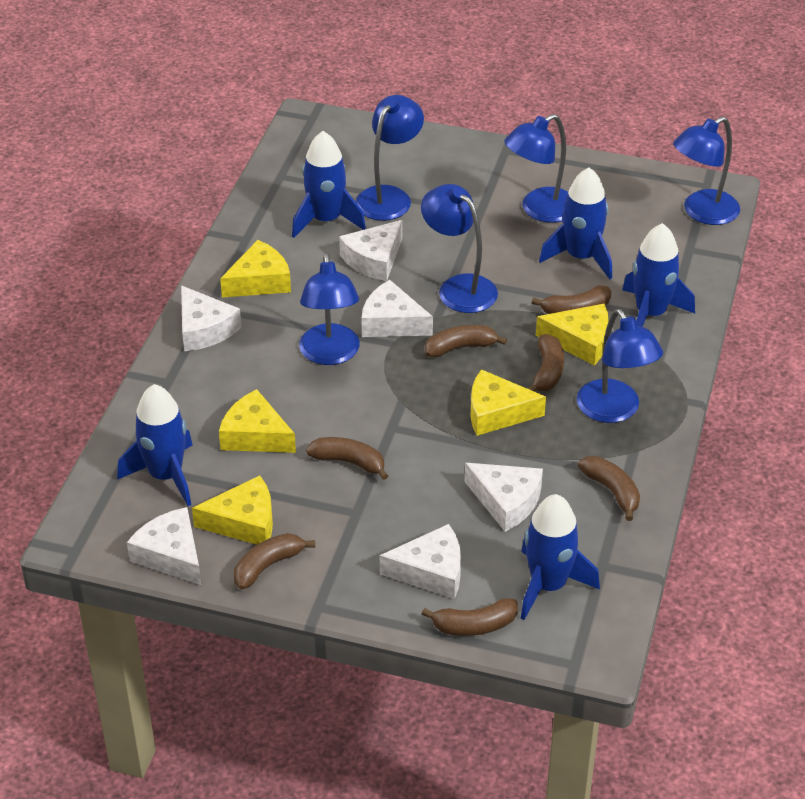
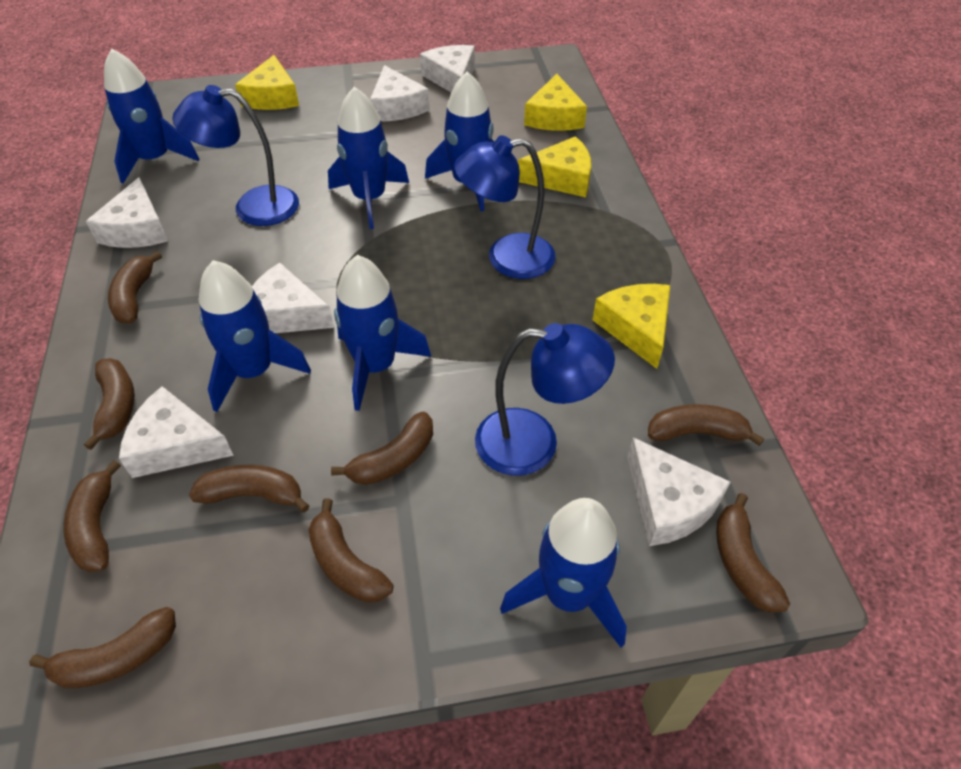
blue lamp: [299,253,360,365] [356,95,424,221] [421,184,498,313] [504,114,568,223] [577,309,663,423] [673,116,740,225] = 6 -> [172,85,299,226] [454,135,556,279] [475,323,615,476] = 3
blue rocket: [117,384,193,506] [292,131,366,238] [521,494,600,620] [539,167,612,279] [622,223,695,327] = 5 -> [104,48,199,183] [199,260,311,412] [328,87,409,229] [334,255,431,411] [425,71,494,211] [500,498,627,647] = 6
brown banana: [234,533,315,589] [306,437,388,480] [422,598,518,636] [425,325,507,358] [527,334,564,391] [531,285,611,314] [578,456,640,521] = 7 -> [29,607,176,688] [63,460,121,572] [84,358,135,450] [108,251,162,324] [189,465,310,513] [308,499,393,603] [331,412,433,485] [648,404,764,446] [716,493,790,613] = 9
yellow cheese: [192,476,273,545] [219,389,296,453] [220,240,291,298] [471,369,546,436] [536,304,609,366] = 5 -> [235,55,299,110] [518,136,591,197] [524,74,587,131] [593,284,670,369] = 4

